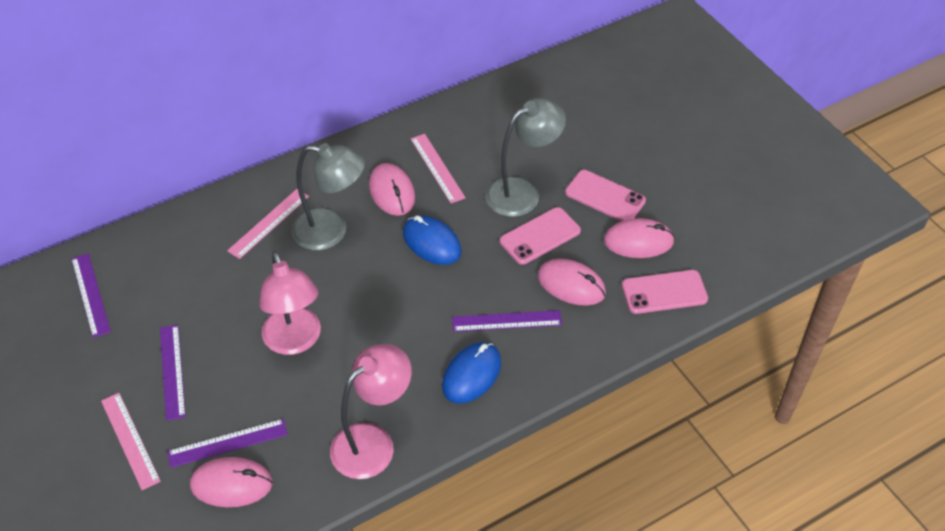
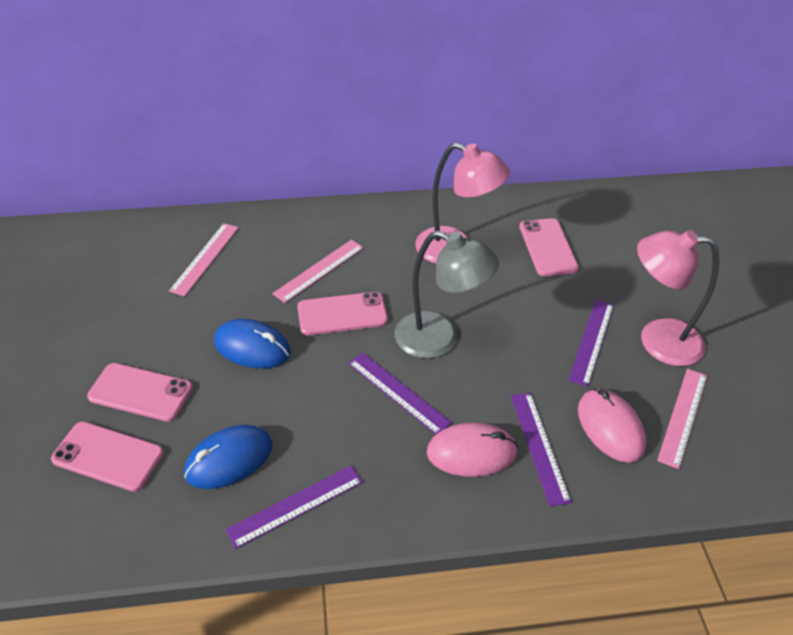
grey lamp: [291,143,365,250] [485,98,566,217] = 2 -> [395,231,499,359] = 1
pink mouse: [190,457,273,507] [369,163,415,216] [538,259,606,306] [604,218,675,258] = 4 -> [427,423,518,477] [578,389,646,463] = 2
pink phone: [500,207,581,265] [565,170,646,221] [622,270,708,314] = 3 -> [51,421,164,492] [87,363,193,422] [297,292,388,335] [520,218,579,276] = 4

